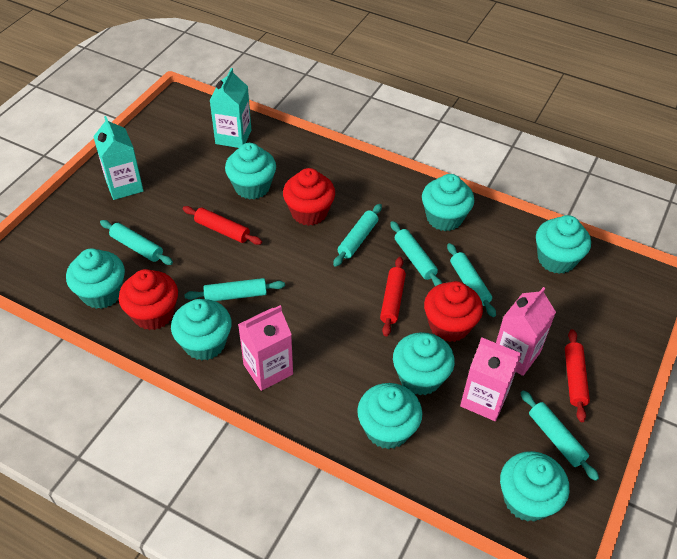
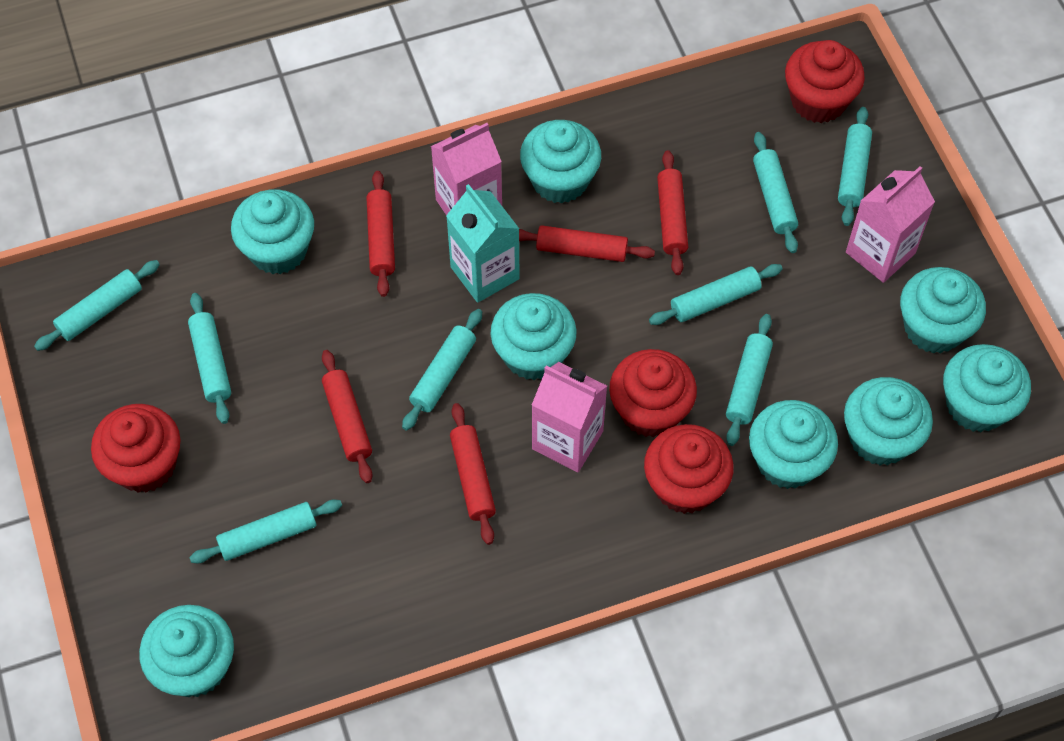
red cupcake: [119,269,178,330] [283,168,335,226] [424,281,483,342] = 3 -> [91,404,181,493] [609,349,697,437] [644,424,734,514] [785,40,865,123] = 4
red rolling pin: [183,206,262,245] [380,257,406,337] [565,329,590,422] = 3 -> [322,350,373,483] [366,171,395,297] [450,403,496,545] [519,225,655,262] [657,150,688,275] = 5
turquoise carton: [93,116,144,200] [209,68,251,148] = 2 -> [446,184,520,303] = 1
turquoise rolling pin: [100,220,173,265] [184,278,285,301] [333,204,382,267] [390,221,442,286] [447,243,496,317] [521,390,599,481] = 6 -> [34,260,160,351] [188,293,231,424] [189,500,342,563] [402,309,482,431] [649,264,783,325] [726,314,773,446] [753,132,798,253] [838,107,872,226] = 8

